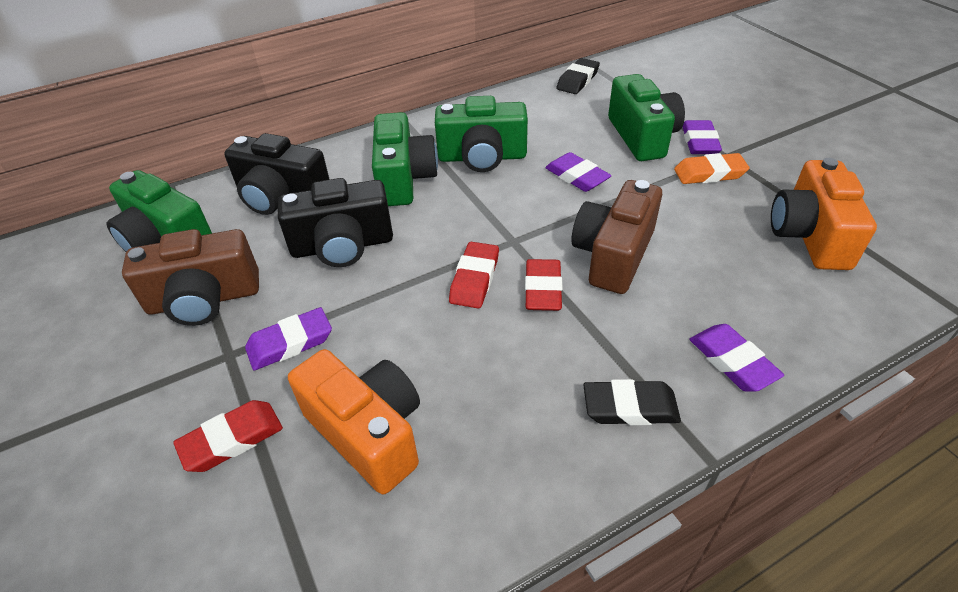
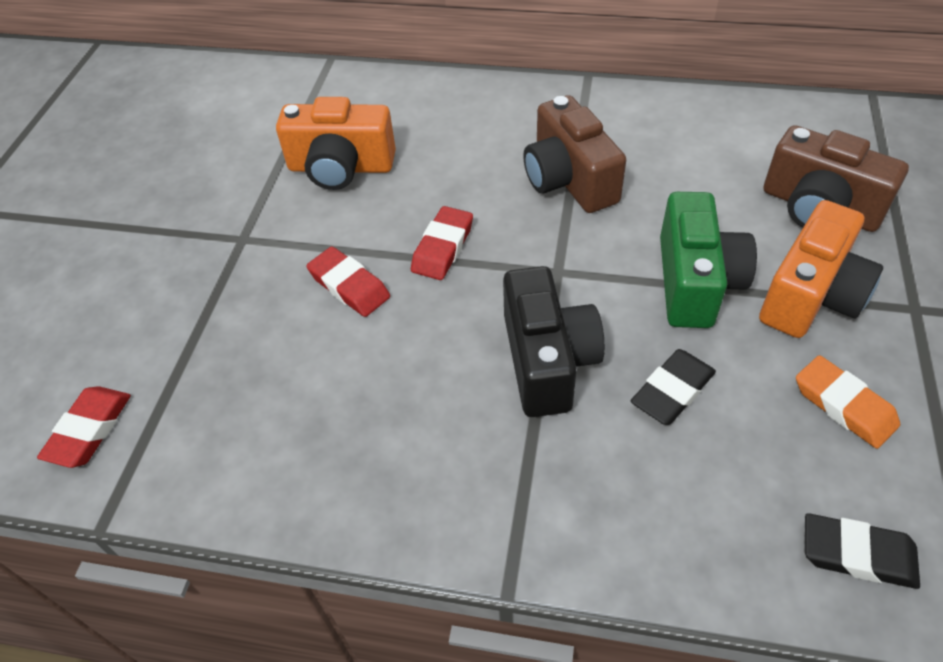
black camera: [224,133,330,215] [278,178,393,267] = 2 -> [503,266,605,417] = 1
green camera: [106,170,212,252] [372,112,438,206] [435,96,528,172] [608,74,685,161] = 4 -> [660,192,757,328] = 1
purple eraser: [245,307,332,370] [545,152,612,192] [683,120,722,154] [690,324,784,392] = 4 -> none = 0

